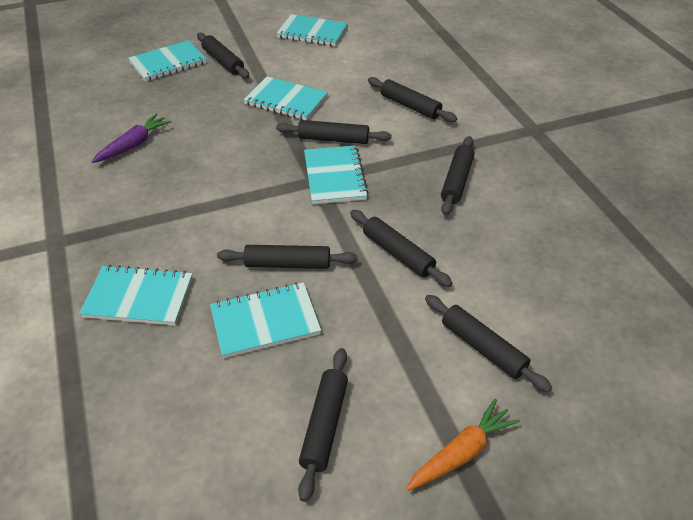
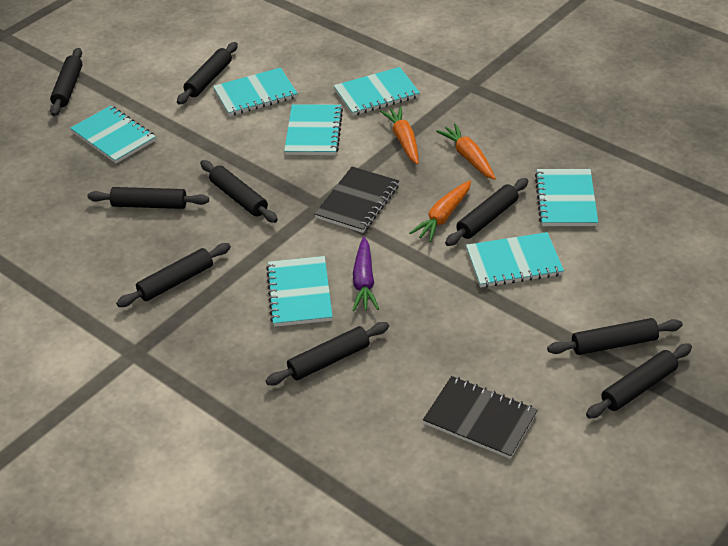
black notebook: none = 0 -> [315,166,399,233] [423,376,538,459] = 2
black rolling pin: [197,32,250,79] [217,245,358,269] [276,120,391,144] [298,348,348,502] [350,210,452,287] [368,77,457,122] [425,295,552,392] [441,136,475,215] = 8 -> [50,48,82,116] [87,187,209,209] [116,243,231,307] [177,42,238,105] [200,160,278,223] [265,322,389,385] [445,178,528,246] [547,318,683,355] [586,343,692,419] = 9
orange carrot: [406,399,520,491] = 1 -> [380,106,419,165] [410,180,471,242] [436,123,496,180] = 3
turquoise notebook: [79,265,193,326] [128,40,207,82] [210,282,321,358] [244,77,328,120] [276,14,348,46] [304,146,369,204] = 6 -> [70,106,156,163] [213,68,298,116] [266,256,333,327] [284,104,343,155] [334,67,420,116] [466,232,564,288] [535,169,598,226] = 7

